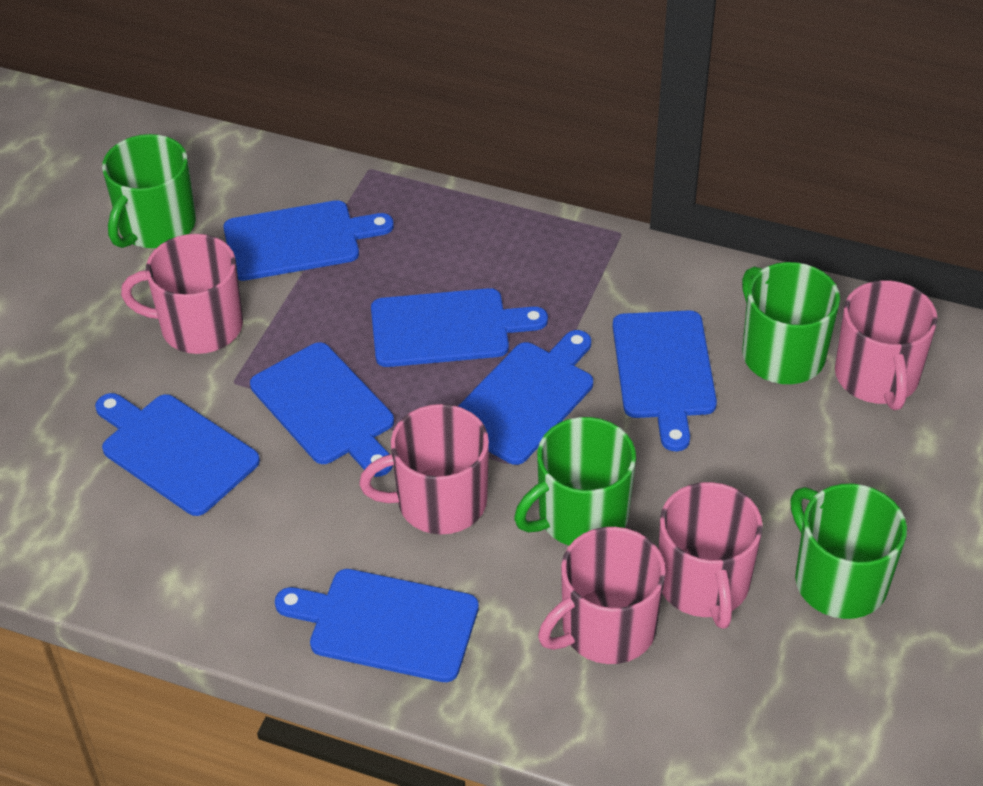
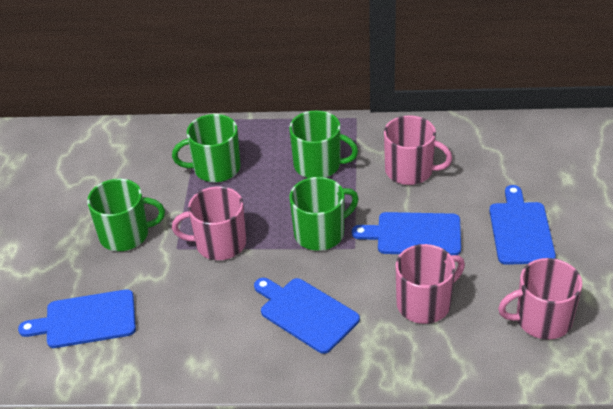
blue cutting board: [95,393,260,516] [223,200,394,281] [250,342,394,477] [275,569,479,682] [371,288,548,367] [458,330,593,465] [613,310,717,451] = 7 -> [18,289,136,348] [254,278,360,354] [352,212,461,255] [489,185,556,265] = 4
pink mug: [121,234,243,354] [359,404,489,534] [538,527,666,664] [659,482,763,629] [835,280,938,410] = 5 -> [172,186,246,260] [384,115,452,185] [395,244,465,324] [498,258,582,340] = 4

